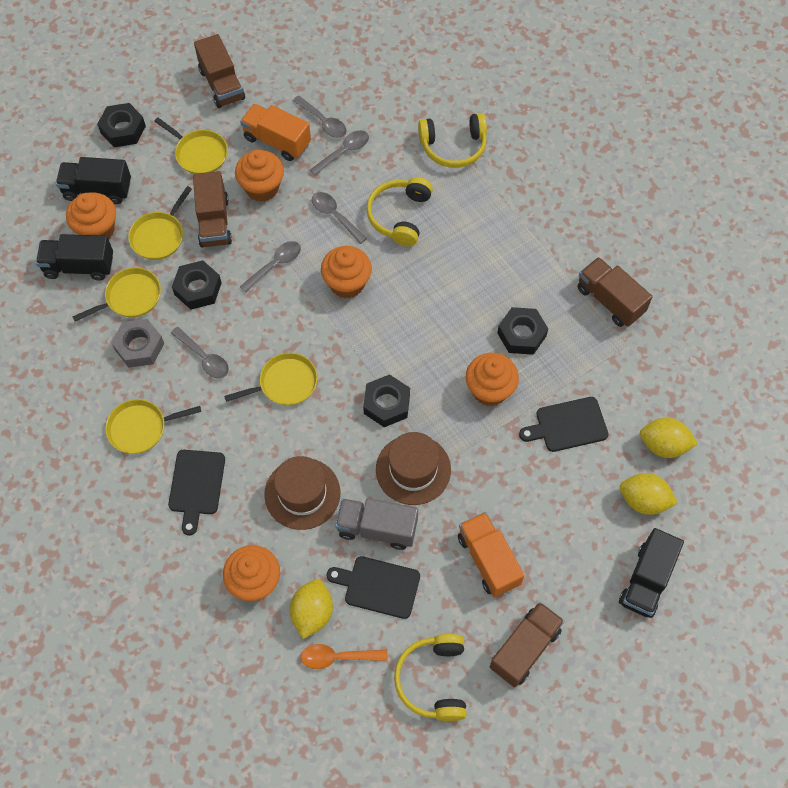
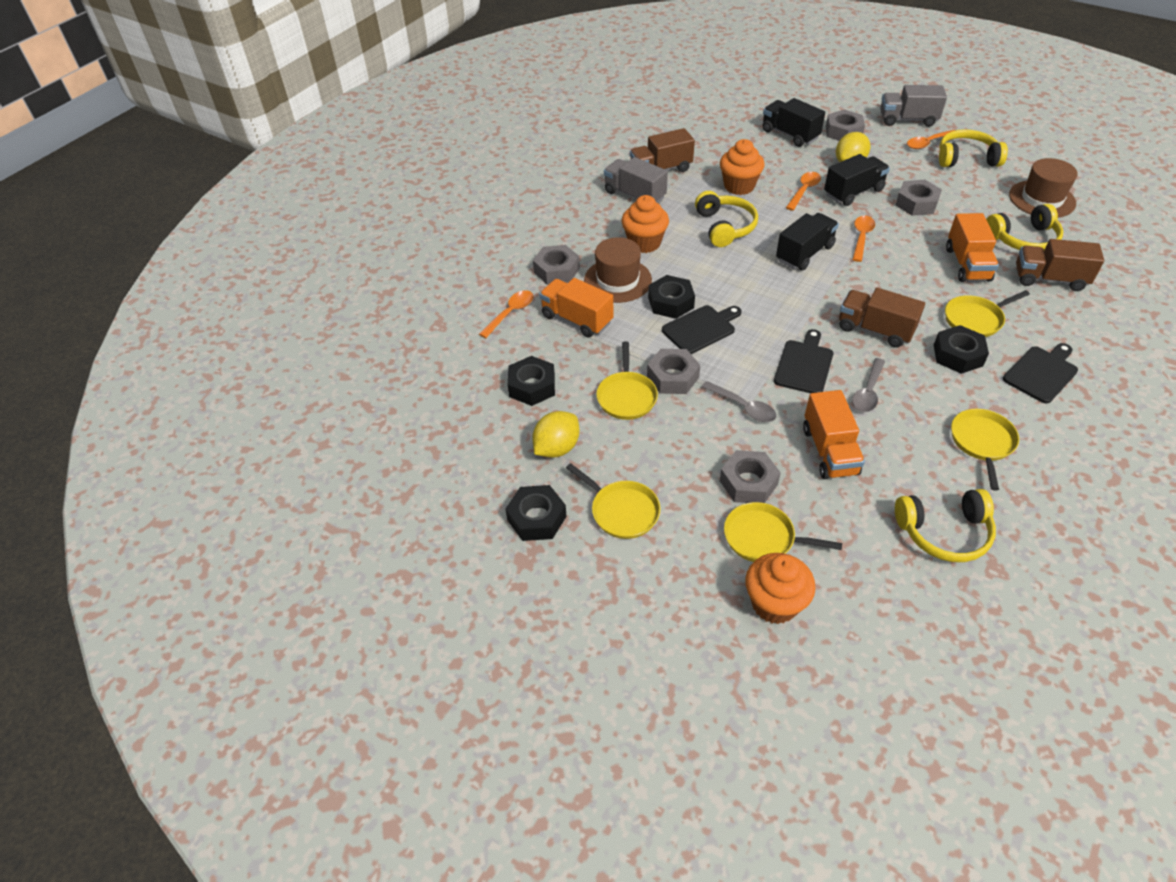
brown truck: [193,171,232,247] [194,34,245,108] [490,602,564,687] [578,257,652,327] = 4 -> [630,128,695,172] [839,288,925,348] [1016,239,1104,291] = 3
grey nut: [111,319,164,368] = 1 -> [533,245,580,285] [647,349,700,394] [720,450,781,503] [826,110,865,141] [895,180,942,216] = 5
grey spoon: [171,327,229,378] [240,241,301,293] [293,95,347,138] [310,130,369,176] [312,192,367,244] = 5 -> [701,381,777,422] [852,358,885,412] = 2
grey truck: [335,498,418,550] = 1 -> [604,157,668,203] [880,85,947,127] = 2
orange cupcake: [66,192,116,239] [223,545,280,601] [235,150,284,202] [321,246,372,298] [466,353,519,406] = 5 -> [621,195,669,253] [720,139,765,195] [745,553,816,624] = 3
orange spoon: [301,644,388,669] = 1 -> [479,290,533,338] [786,172,821,211] [852,216,875,262] [907,130,955,149] = 4
orange truck: [240,104,311,161] [458,512,525,597] = 2 -> [539,278,613,338] [803,390,865,479] [946,213,999,282] = 3
yellow headphones: [366,177,433,246] [394,634,467,721] [418,113,487,168] = 3 -> [695,191,758,247] [895,489,996,562] [939,129,1008,167] [986,204,1063,250] = 4
yellow lemon: [290,579,333,639] [620,473,678,515] [640,418,698,458] = 3 -> [532,411,579,458] [836,132,870,162] = 2

